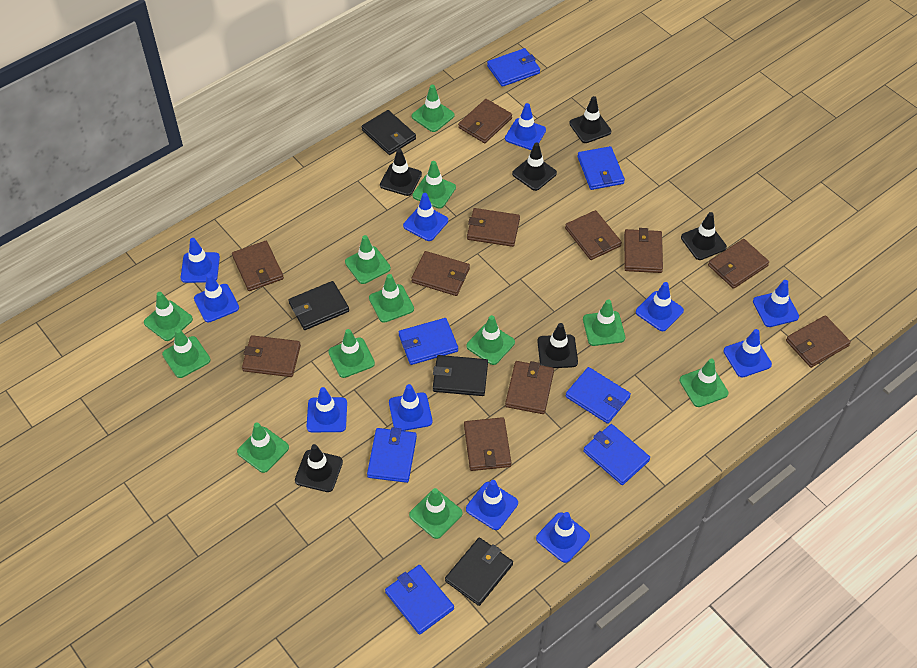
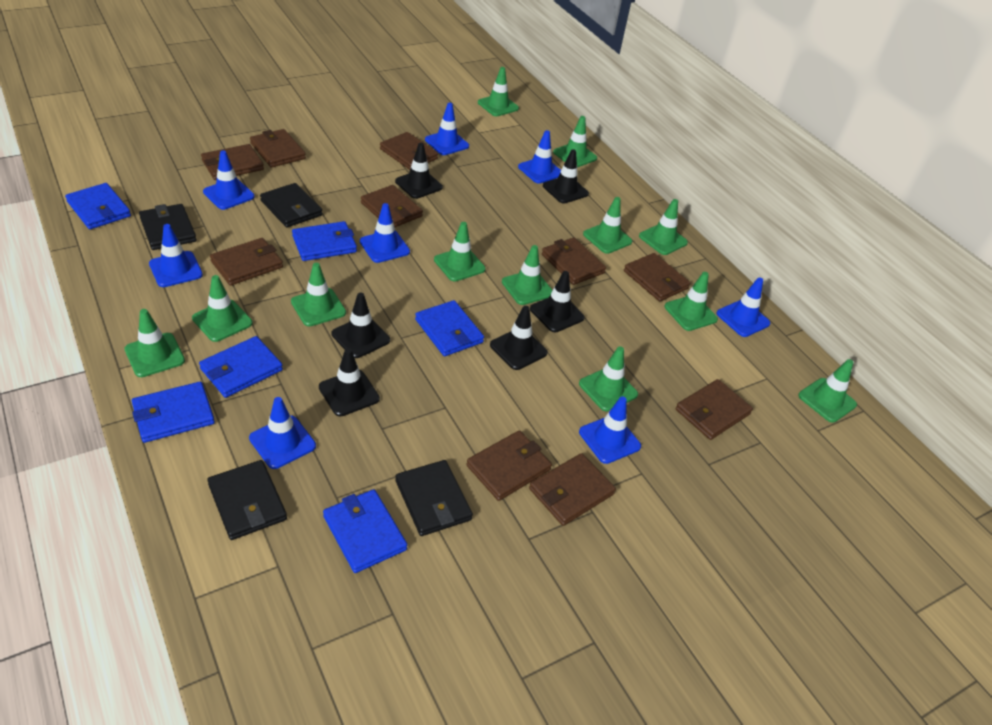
blue traffic cone: [181,238,220,283] [194,274,239,322] [307,387,347,432] [389,384,432,431] [403,193,448,241] [466,480,518,530] [505,103,546,150] [536,512,590,563] [636,282,684,331] [723,329,772,378] [753,280,799,327] = 11 -> [149,224,203,287] [203,151,255,210] [249,397,316,469] [360,203,410,263] [425,103,469,155] [518,130,561,184] [579,397,641,464] [717,277,770,337] = 8
blue wallet: [367,427,417,483] [385,565,454,635] [399,318,458,365] [487,48,540,87] [566,367,631,424] [577,146,625,190] [583,424,650,485] = 7 -> [65,183,131,229] [132,382,215,443] [199,336,283,398] [292,221,357,261] [323,489,407,573] [415,300,484,356] = 6
brown wallet: [232,241,284,291] [242,335,301,377] [411,251,470,296] [458,99,512,143] [464,417,511,471] [467,208,520,247] [505,361,554,414] [565,210,622,260] [624,228,663,273] [708,239,769,289] [786,315,851,368] = 11 -> [201,144,264,180] [210,238,283,286] [250,129,306,168] [361,185,423,227] [380,132,438,170] [466,431,552,501] [529,453,616,526] [542,237,606,285] [624,253,690,302] [676,379,753,440] = 10

